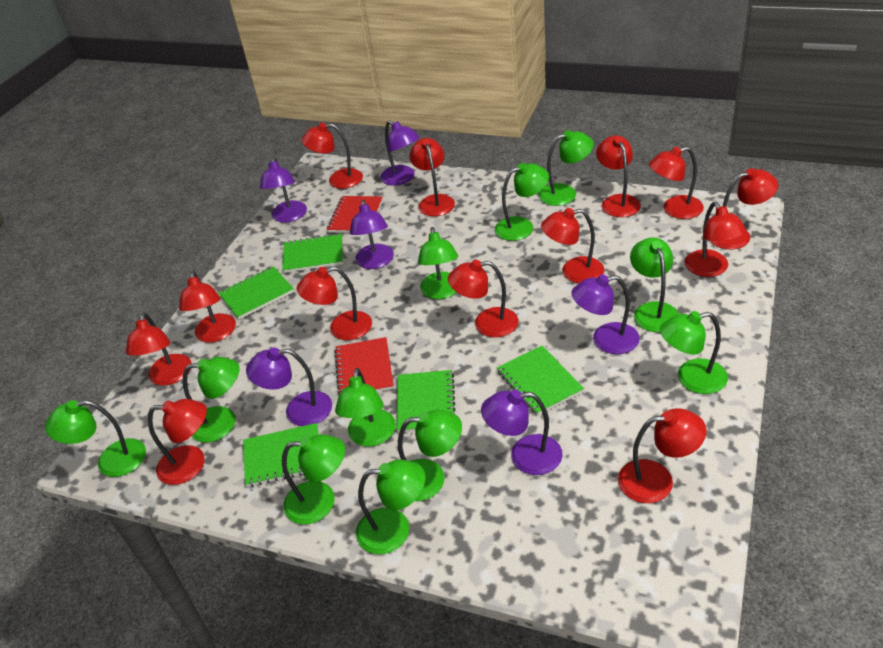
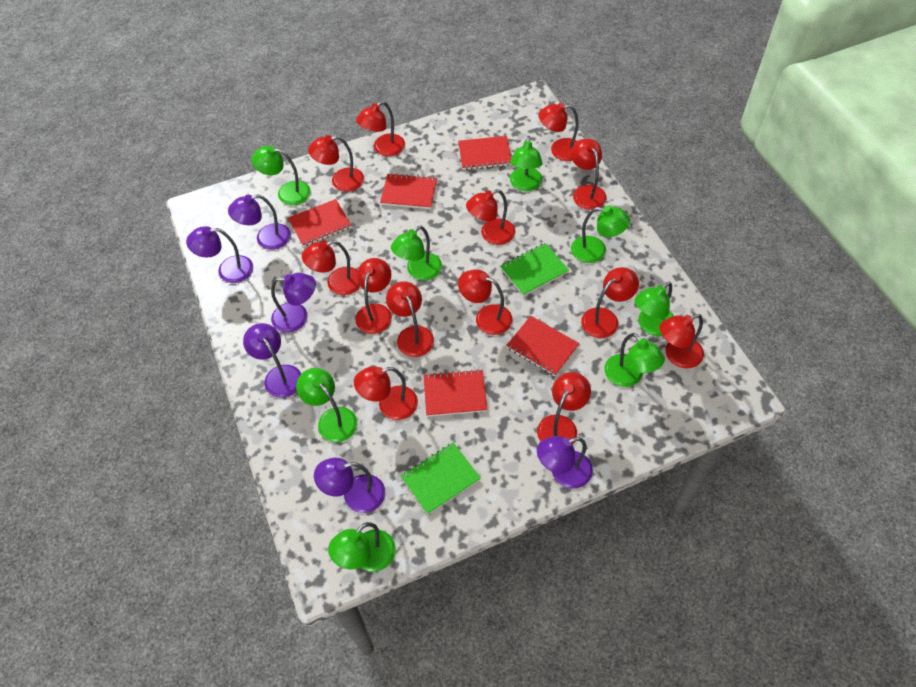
green lamp: [45,400,146,477] [183,357,240,443] [282,434,345,524] [335,368,396,447] [356,460,425,554] [398,410,462,501] [418,227,458,299] [495,163,549,241] [539,130,594,206] [630,237,679,332] [660,311,728,394] = 11 -> [251,146,311,205] [296,368,358,442] [328,522,396,572] [391,226,442,281] [510,136,543,191] [571,206,630,263] [604,333,665,387] [635,282,674,336] = 8
green notebook: [219,266,294,319] [243,423,319,487] [282,233,343,273] [396,370,455,433] [497,346,584,415] = 5 -> [401,442,481,514] [500,243,569,296] = 2
red notebook: [327,196,383,233] [334,337,394,394] = 2 -> [288,199,351,247] [380,173,437,209] [423,369,487,417] [458,136,512,170] [506,316,579,376] = 5

